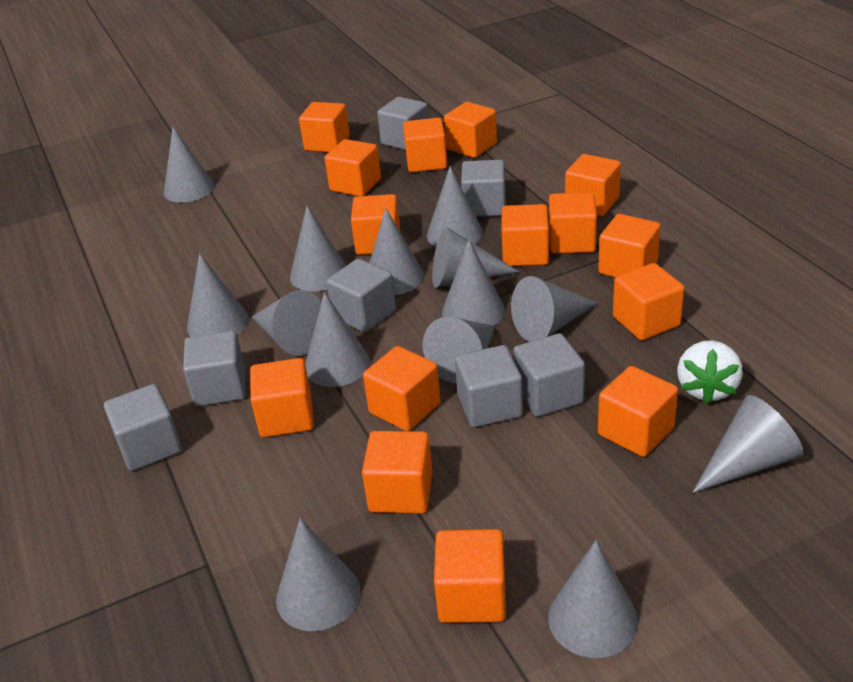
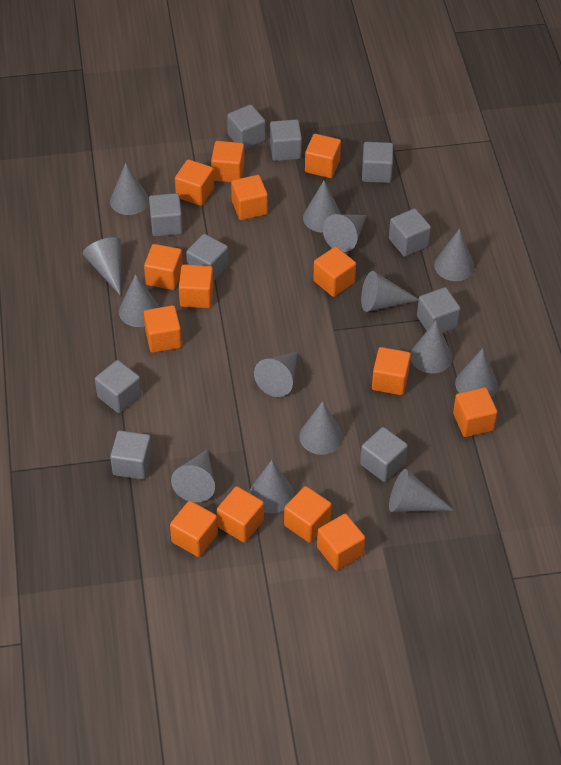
grey cube: [104,384,182,471] [183,330,246,407] [326,259,396,333] [377,97,429,150] [455,345,523,428] [461,160,506,217] [513,333,585,417] = 7 -> [95,360,142,413] [110,430,152,480] [149,193,183,236] [186,234,229,282] [227,104,266,150] [270,119,302,161] [360,427,408,482] [362,142,393,183] [389,208,431,257] [417,287,461,333] = 10
orange cube: [250,358,314,438] [299,102,350,152] [325,139,381,196] [351,194,400,255] [362,431,433,514] [363,346,441,431] [403,118,447,172] [434,529,506,623] [444,102,497,158] [502,204,549,266] [549,192,597,254] [565,154,621,216] [598,214,661,278] [598,366,678,457] [613,263,685,340] = 15 -> [144,244,183,290] [144,305,182,353] [170,501,218,557] [175,159,214,206] [179,265,214,308] [211,141,244,182] [217,486,264,543] [231,175,268,220] [284,486,332,543] [305,134,341,178] [313,247,356,297] [317,514,365,570] [372,347,411,395] [453,387,498,437] = 14
white strawberry: [677,340,743,404] = 1 -> none = 0

